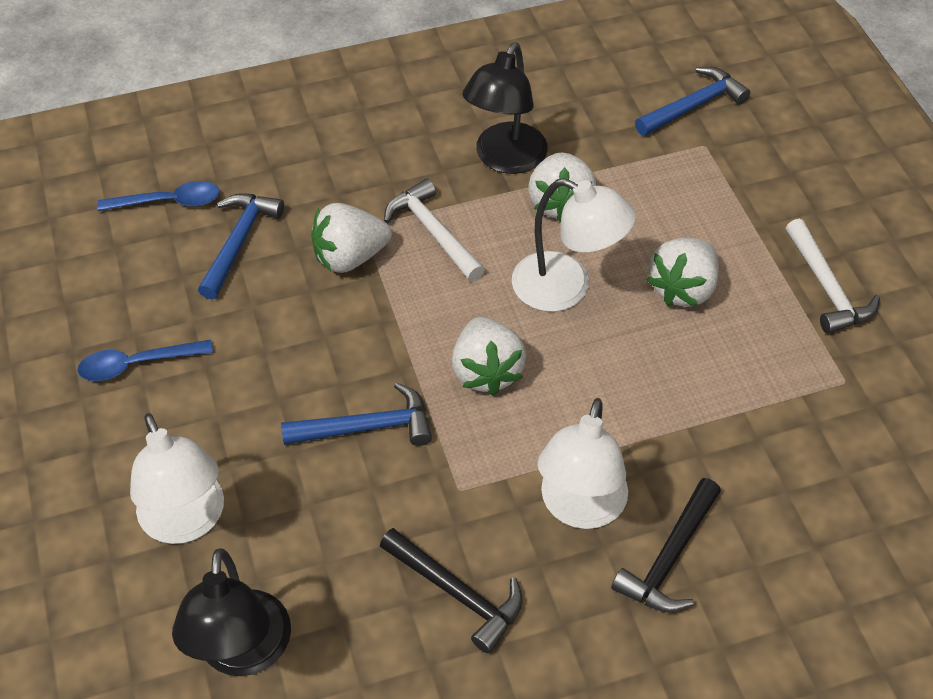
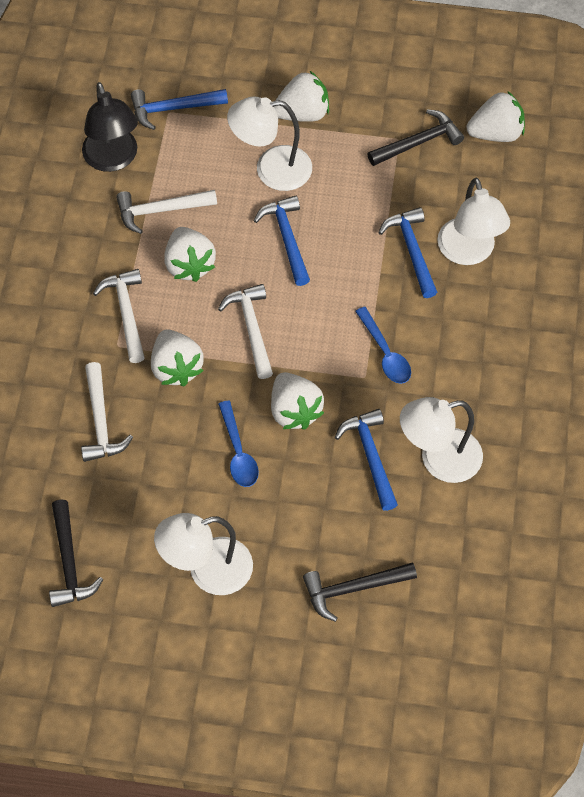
black hammer: [380,528,523,653] [611,478,721,612] = 2 -> [49,500,103,607] [303,562,417,622] [368,109,464,166] = 3
black lamp: [172,548,291,676] [462,42,548,174] = 2 -> [82,82,138,172] = 1
blue hammer: [198,193,284,300] [281,382,432,446] [635,67,750,136] = 3 -> [131,89,228,130] [254,196,310,286] [335,409,398,511] [378,207,437,298] = 4
white hammer: [384,178,485,282] [786,219,880,334] = 2 -> [81,362,133,462] [93,269,145,363] [116,190,217,234] [218,284,273,379] = 4
white lamp: [130,413,224,544] [512,178,636,312] [537,398,628,529] = 3 -> [154,513,253,595] [227,97,312,191] [400,397,483,483] [437,178,510,265] = 4
white strawberry: [311,203,392,273] [452,317,526,396] [528,152,596,222] [647,238,719,307] = 4 -> [151,329,204,386] [164,227,216,282] [271,372,324,430] [274,71,329,122] [466,92,525,142] = 5

